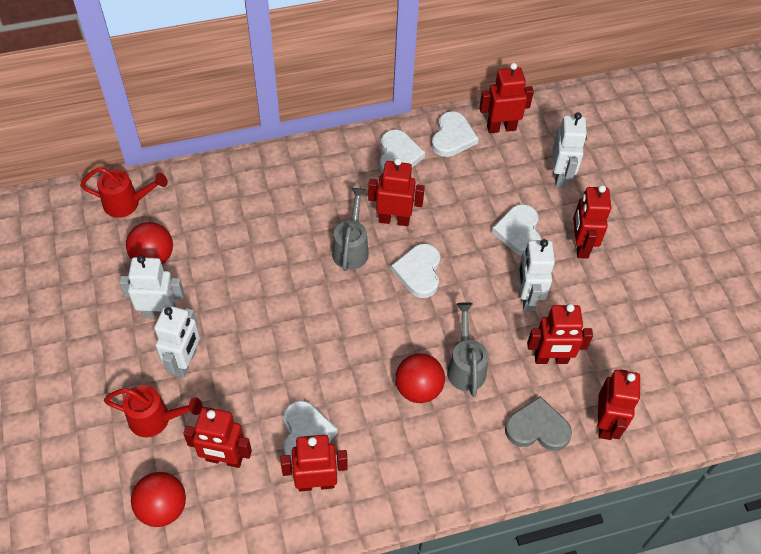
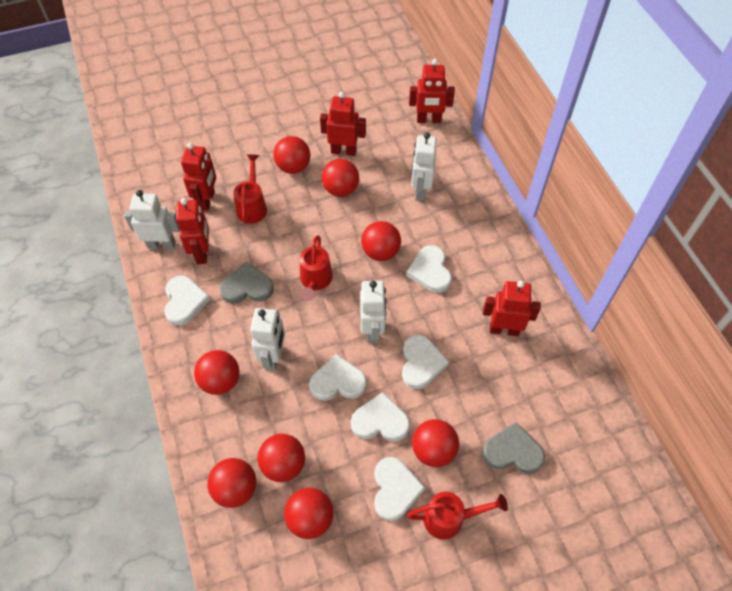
grey heart: [505,396,572,451] = 1 -> [219,262,274,304] [483,422,545,474] = 2
grey watering can: [332,188,369,271] [447,302,489,397] = 2 -> none = 0
red ball: [126,222,173,264] [131,472,186,527] [395,353,445,403] = 3 -> [194,350,240,395] [207,458,256,508] [258,434,305,482] [273,136,311,174] [284,488,334,539] [322,159,359,197] [361,221,401,261] [412,419,459,467] = 8
red robot: [183,407,252,468] [280,435,348,492] [368,158,425,226] [479,63,534,133] [527,304,593,364] [573,185,611,259] [597,369,641,440] = 7 -> [176,198,209,264] [181,143,216,211] [320,92,366,156] [409,59,455,123] [483,280,541,336] = 5
red watering can: [80,167,168,218] [104,385,203,437] = 2 -> [233,154,267,224] [300,235,333,301] [407,492,508,540] = 3
white heart: [283,400,338,463] [380,129,425,172] [391,243,441,298] [432,111,479,157] [492,204,541,256] = 5 -> [164,276,210,326] [309,354,367,401] [351,392,410,442] [374,457,425,521] [402,335,449,389] [406,245,452,293] = 6

